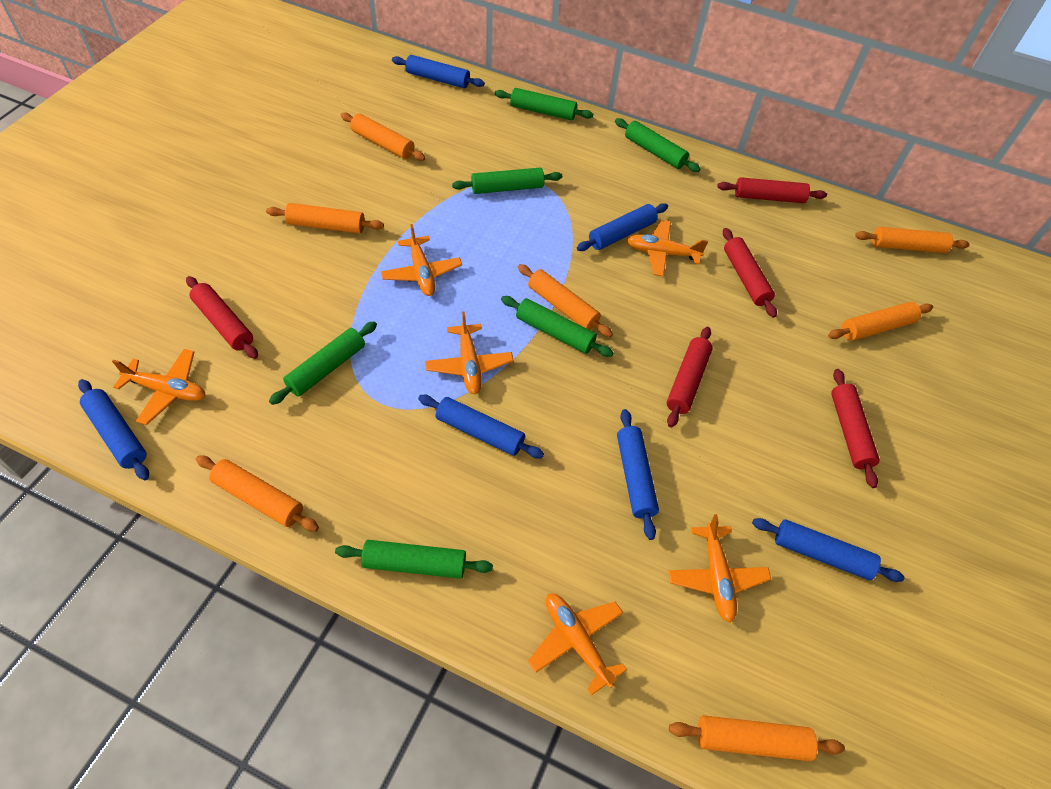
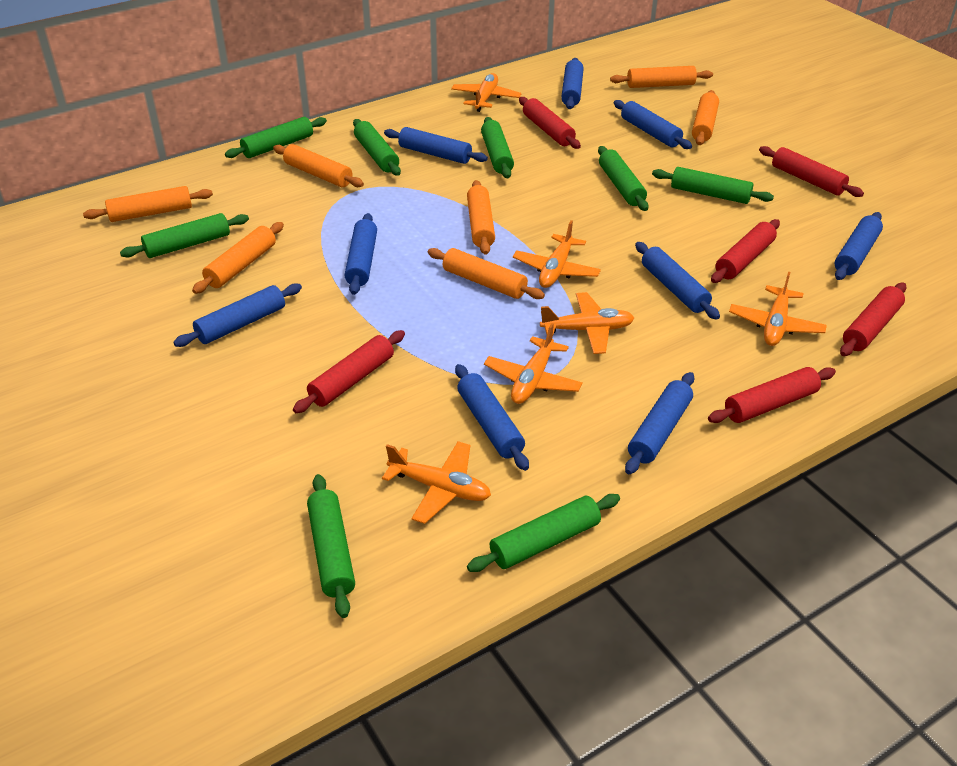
blue rolling pin: [78,379,149,480] [392,55,485,89] [418,395,544,458] [577,203,668,251] [617,409,659,540] [752,518,904,582] = 6 -> [173,283,302,347] [345,213,377,295] [384,127,488,164] [455,364,529,471] [561,58,584,109] [614,100,692,149] [625,372,694,474] [635,242,720,320] [834,212,883,280] = 9
green rolling pin: [269,321,377,405] [335,540,493,579] [452,168,562,194] [495,88,593,121] [501,296,613,357] [615,118,700,172] = 6 -> [120,213,249,258] [225,117,327,158] [307,474,355,618] [353,119,401,176] [467,494,620,572] [481,117,514,178] [598,146,649,211] [652,167,774,204] = 8
red rolling pin: [186,276,258,359] [667,327,713,428] [717,177,827,203] [723,228,777,318] [831,369,880,488] = 5 -> [293,330,405,413] [519,97,581,149] [708,367,836,423] [711,219,780,283] [759,146,864,197] [840,283,906,356] = 6

